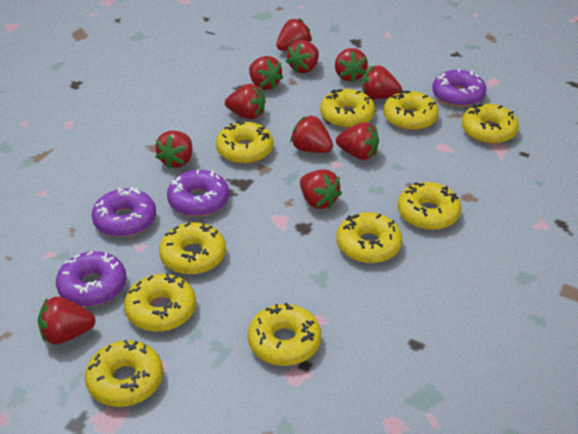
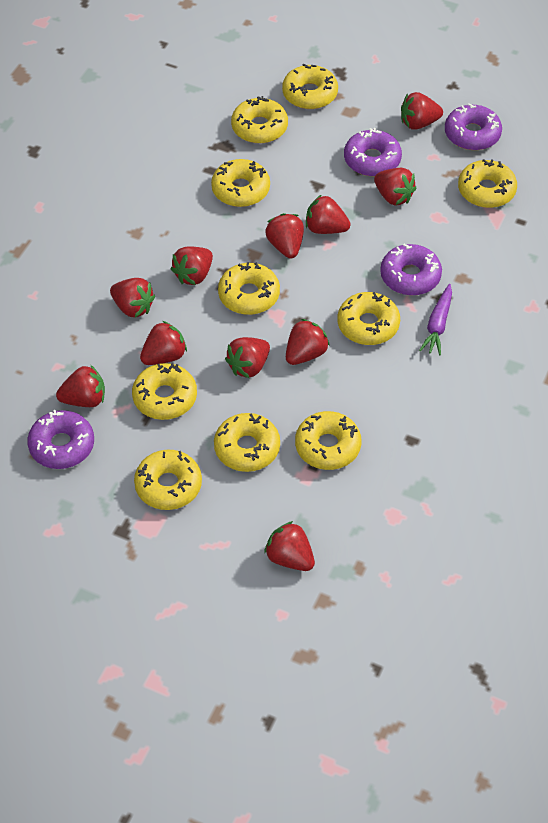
purple carrot: none = 0 -> [419,284,452,356] = 1

